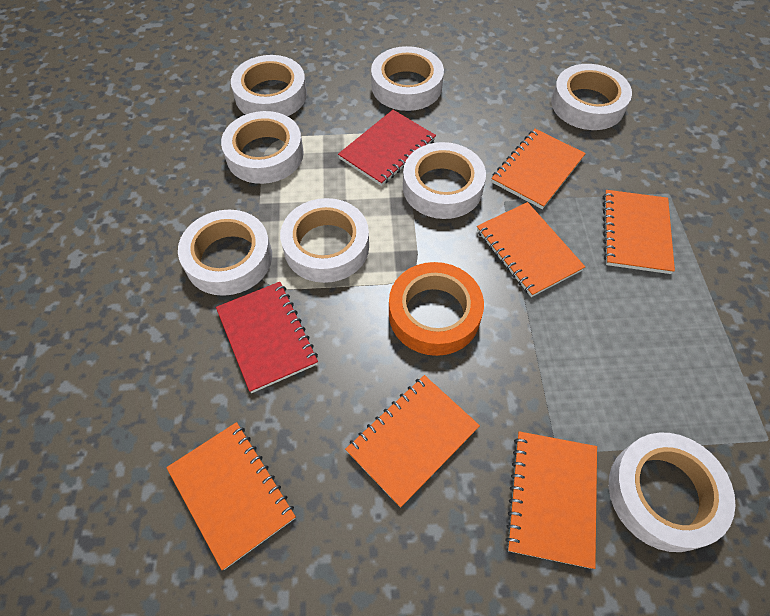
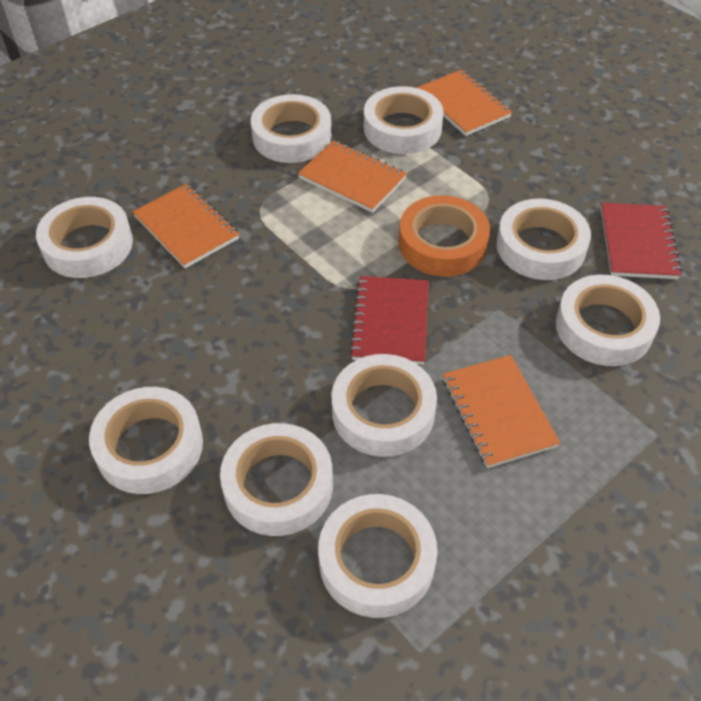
orange notebook: [166,422,296,570] [345,375,480,508] [477,202,585,297] [491,129,586,209] [505,431,597,569] [603,190,675,274] = 6 -> [132,184,239,269] [298,140,407,213] [416,70,512,136] [443,355,560,468] = 4
white tape: [178,210,272,296] [221,111,304,184] [231,55,307,116] [280,198,369,283] [371,46,444,111] [403,142,486,219] [551,64,632,130] [609,433,735,552] = 8 -> [36,197,133,278] [89,387,203,494] [220,423,333,536] [251,94,332,163] [318,494,438,618] [331,354,437,457] [364,86,444,154] [496,199,591,280] [556,275,660,366] = 9

